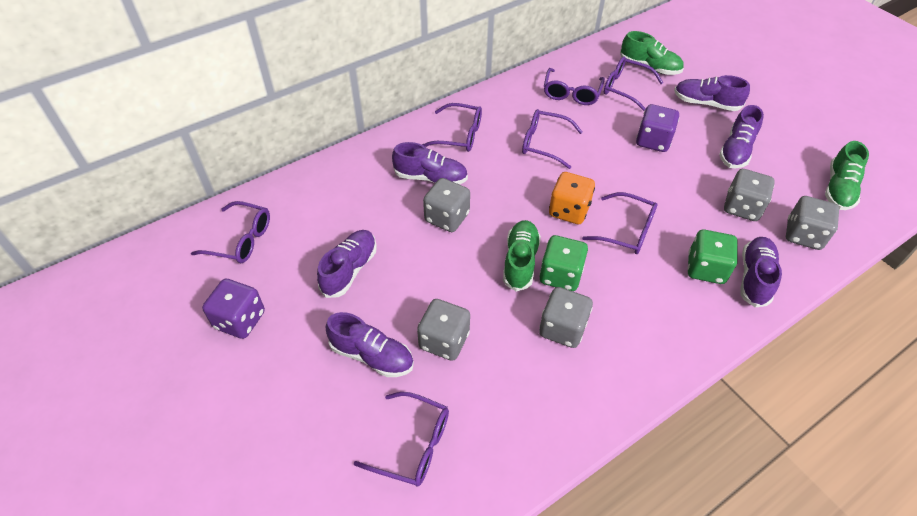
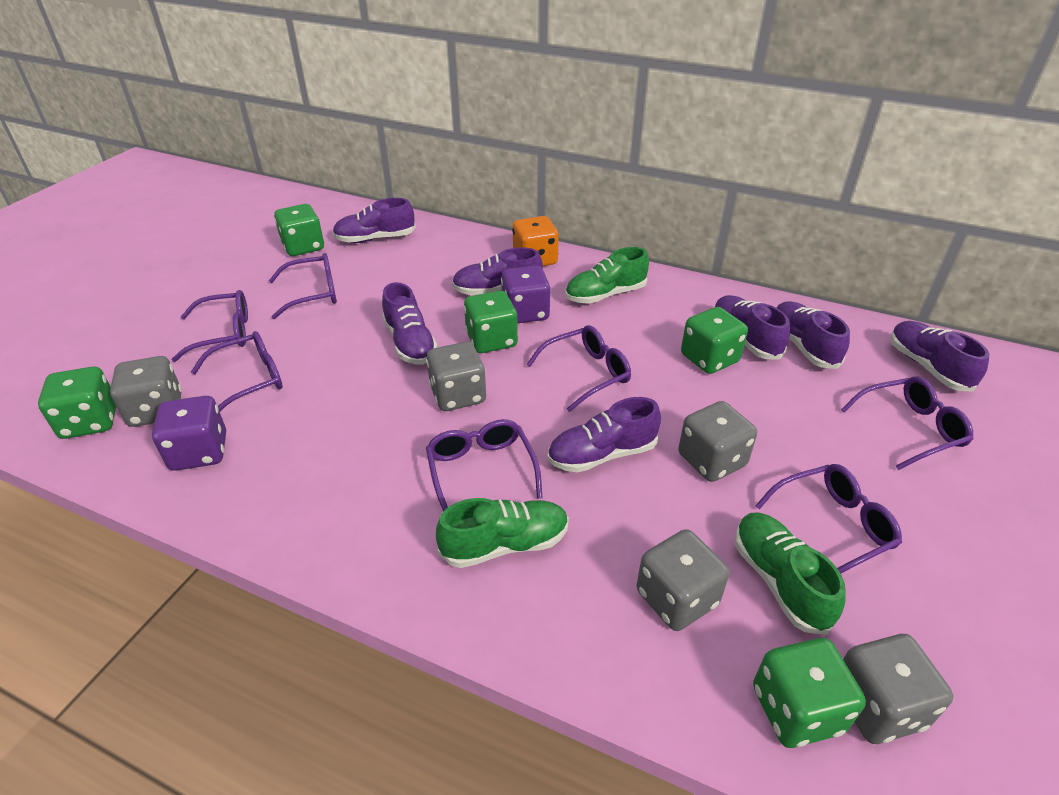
green dice: [539,235,588,291] [688,229,738,284] = 2 -> [38,367,116,439] [274,204,324,256] [464,291,518,353] [681,307,748,374] [753,638,866,748] = 5
purple shoe: [317,230,377,298] [326,312,414,377] [392,142,468,185] [674,75,750,111] [719,105,764,169] [740,237,782,308] = 6 -> [333,198,416,243] [382,282,438,365] [452,247,543,295] [547,397,661,472] [715,295,790,360] [777,301,850,369] [890,321,990,392] = 7

